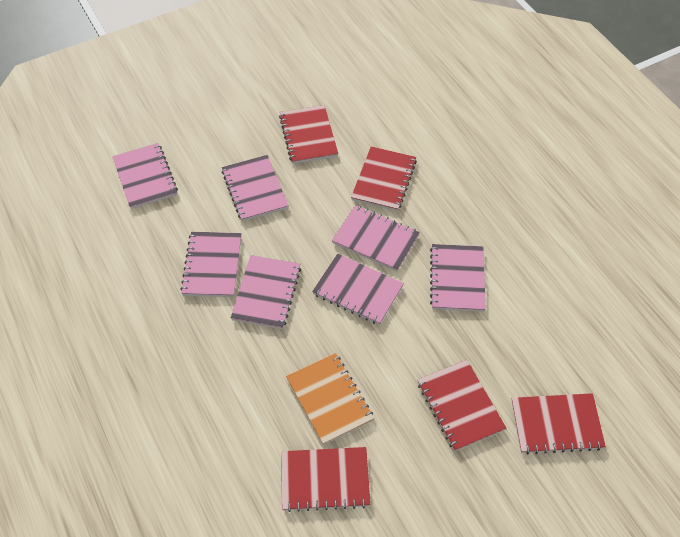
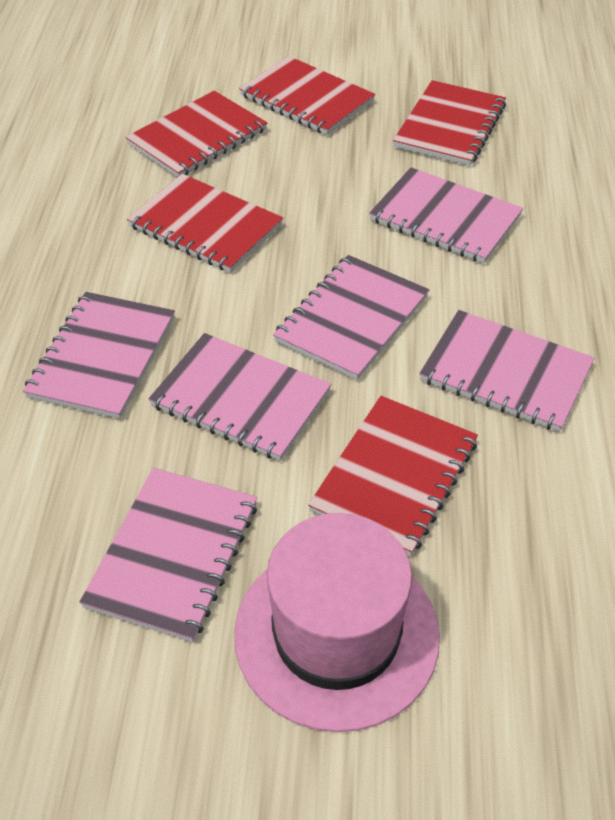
orange notebook: [286,353,374,445] = 1 -> none = 0
pink hat: none = 0 -> [234,513,440,732] = 1
pink notebook: [112,143,178,209] [180,232,242,297] [222,155,289,221] [231,255,301,329] [312,254,404,325] [332,205,420,271] [430,244,486,312] = 7 -> [23,292,175,419] [79,468,257,642] [148,333,331,461] [273,255,429,380] [369,167,523,264] [419,310,595,432] = 6

